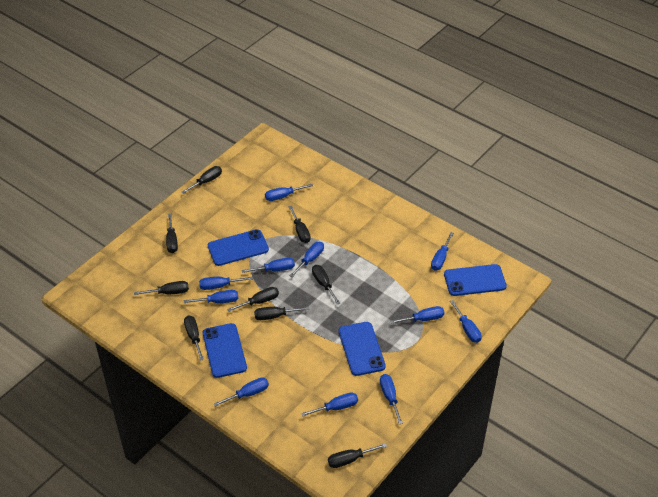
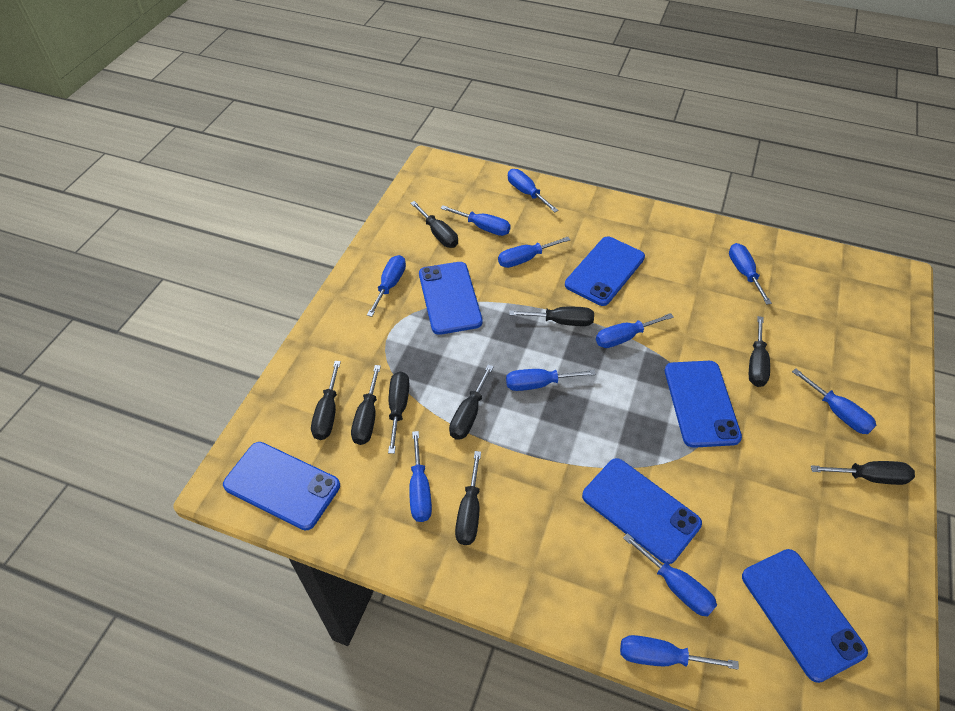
blue phone: [203,323,247,378] [208,229,269,266] [339,322,386,376] [444,264,507,296] = 4 -> [223,442,340,530] [419,262,483,335] [565,236,645,306] [582,458,702,564] [665,361,742,448] [742,549,868,683] = 6

